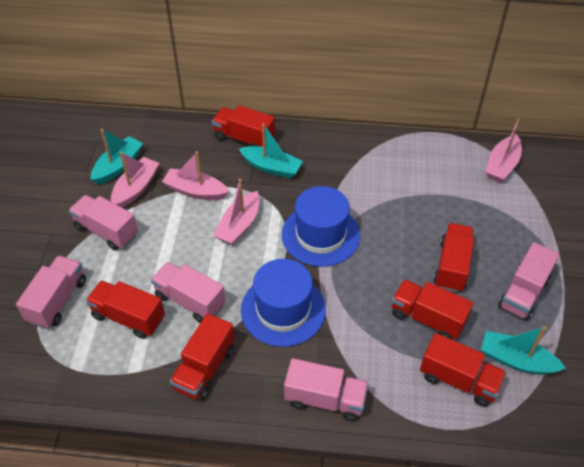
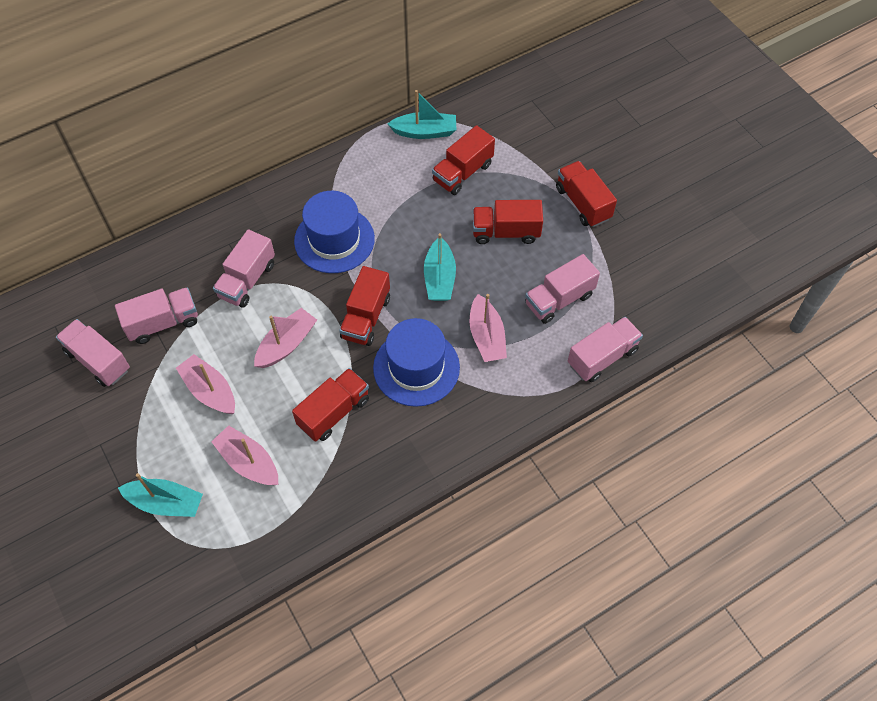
red truck: [86,280,165,339] [170,313,235,401] [212,105,275,147] [392,279,473,339] [420,333,506,407] [434,223,474,292] = 6 -> [292,368,369,442] [339,266,390,346] [432,125,495,195] [473,200,543,244] [556,161,617,227] = 5

